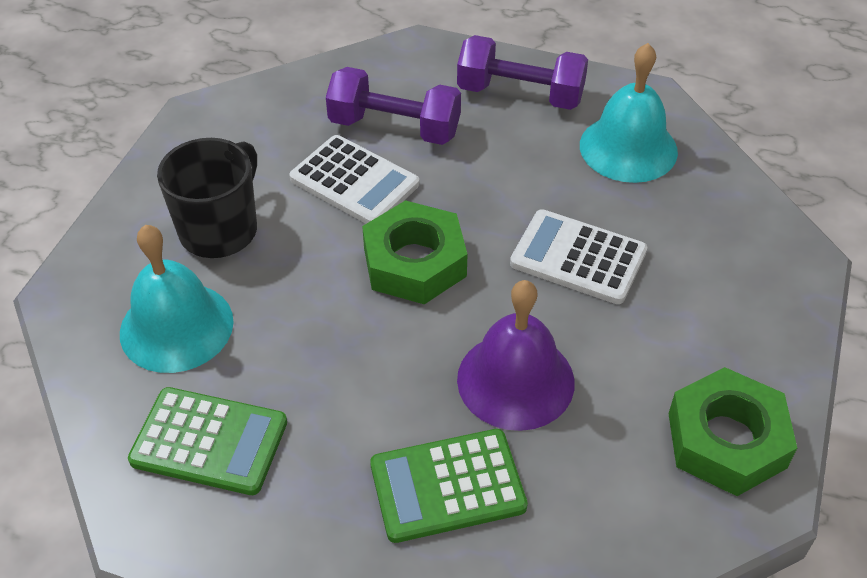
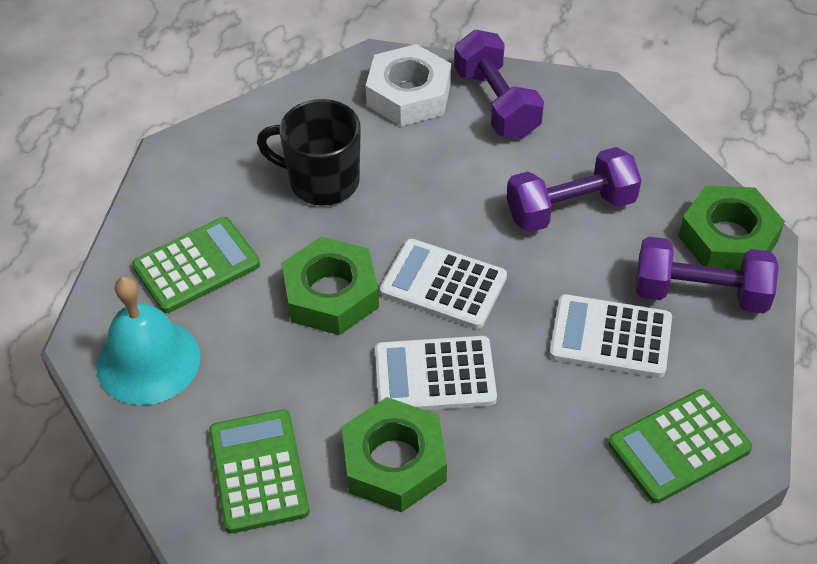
green calculator: [128,387,287,495] [370,429,528,543] = 2 -> [132,217,260,313] [209,410,309,533] [608,389,752,503] = 3
green nut: [362,200,468,304] [668,367,797,496] = 2 -> [281,236,379,335] [342,397,447,513] [679,185,785,270] = 3
purple bell: [457,280,575,431] = 1 -> none = 0
purple dumbbell: [326,67,461,145] [457,35,588,110] = 2 -> [454,30,544,139] [507,147,641,232] [636,237,779,313] = 3
turquoise bell: [120,225,234,373] [580,43,678,183] = 2 -> [96,276,201,405] = 1
white calculator: [289,135,419,224] [510,209,647,304] = 2 -> [375,336,497,410] [380,239,507,329] [550,294,672,378] = 3
white nut: none = 0 -> [366,44,451,126] = 1

